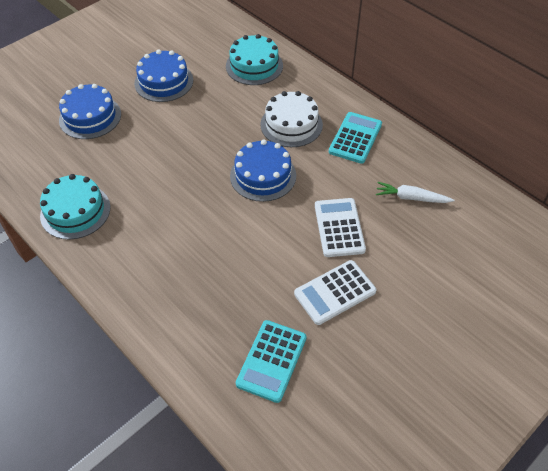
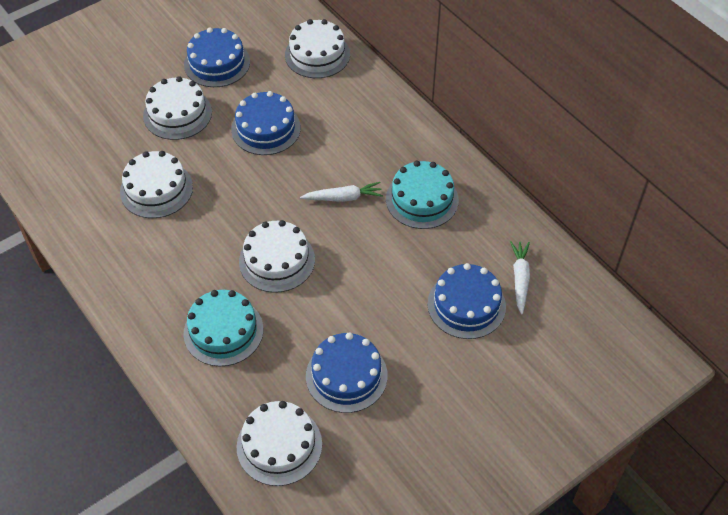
blue cake: [59,84,121,139] [134,50,193,102] [230,140,296,202] = 3 -> [184,28,250,87] [231,91,301,155] [306,332,388,413] [427,263,506,339] = 4
turquoise calculator: [236,320,307,403] [329,112,382,164] = 2 -> none = 0
white cake: [260,91,323,147] = 1 -> [120,151,193,218] [143,76,212,140] [237,401,322,486] [239,220,315,293] [285,19,350,78] = 5
white calculator: [294,260,376,325] [315,198,366,257] = 2 -> none = 0
white carrot: [376,182,455,203] = 1 -> [300,182,383,202] [510,241,530,314] = 2

